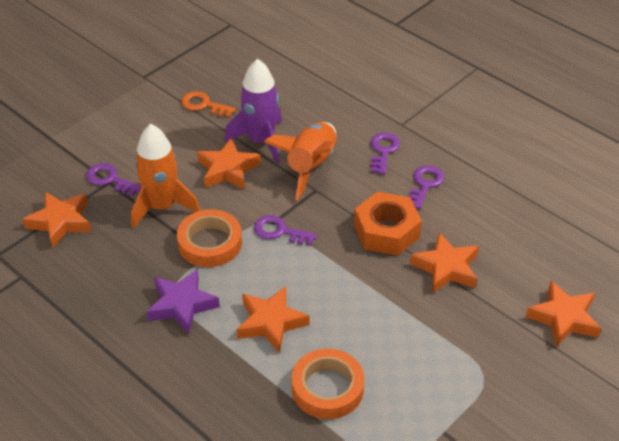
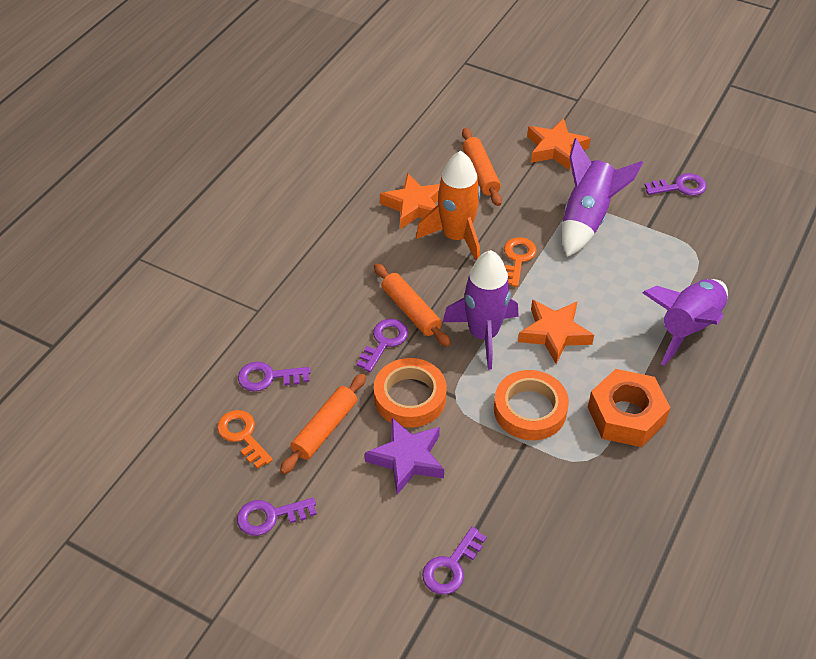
orange key: [181,91,236,117] = 1 -> [217,410,273,469] [504,237,537,287] = 2
orange rocket: [131,124,200,228] [264,122,337,200] = 2 -> [416,151,481,260] = 1
orange rolling pin: none = 0 -> [280,374,366,474] [374,263,451,347] [462,128,502,206] = 3
orange star: [23,192,92,248] [197,138,261,190] [237,286,309,353] [410,233,479,293] [526,281,601,347] = 5 -> [380,173,440,229] [518,300,594,364] [527,118,591,170] = 3
purple key: [86,163,141,196] [254,215,317,246] [370,133,400,174] [408,165,444,209] = 4 -> [237,498,317,536] [238,362,311,391] [357,319,408,372] [422,527,486,594] [644,173,707,196] = 5
purple rocket: [224,59,282,164] = 1 -> [443,250,519,370] [562,138,643,257] [643,279,728,366] = 3

